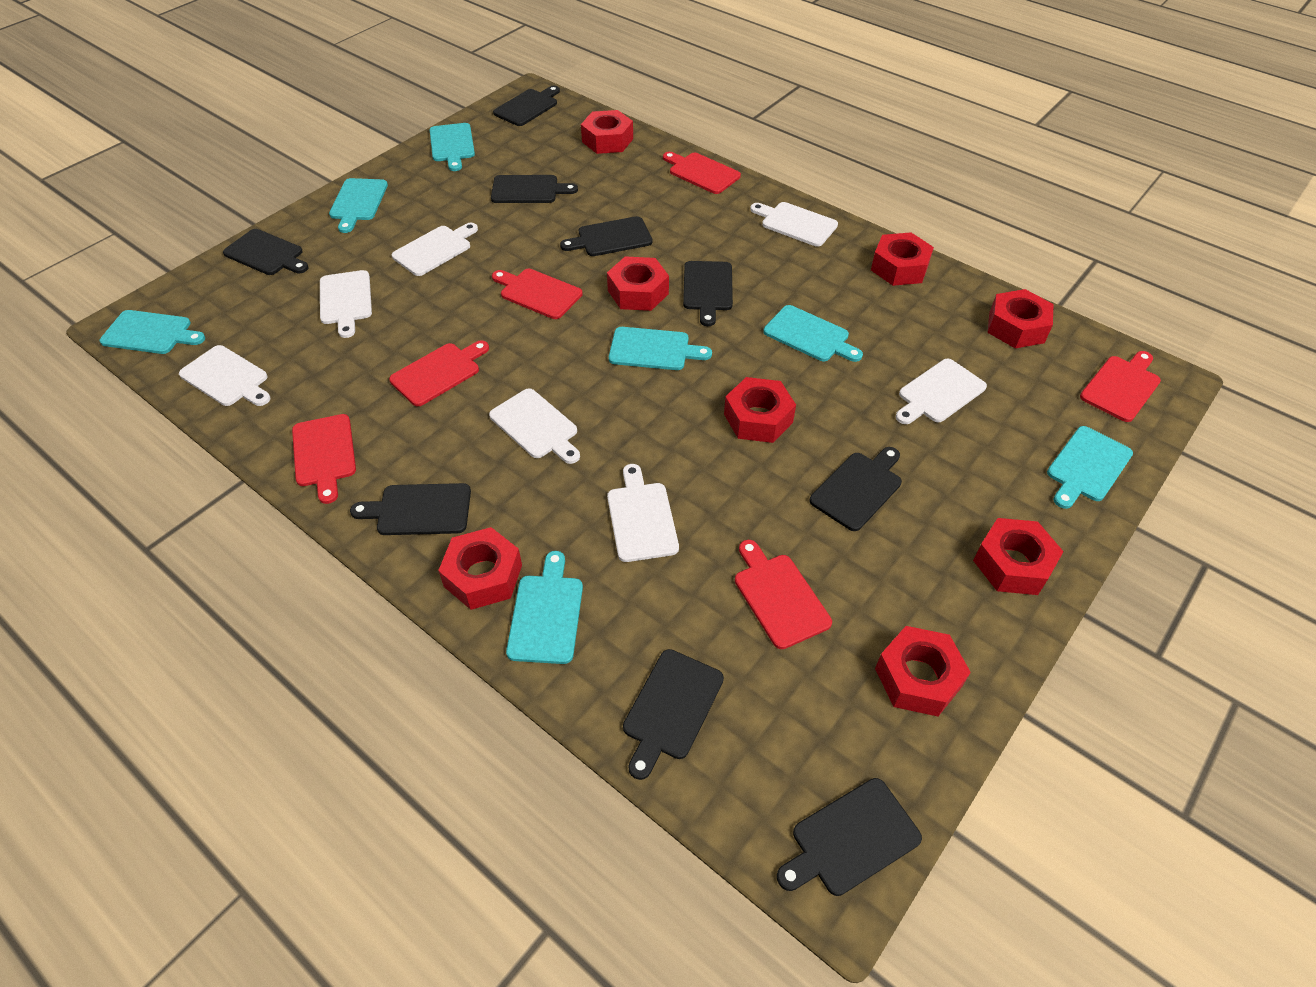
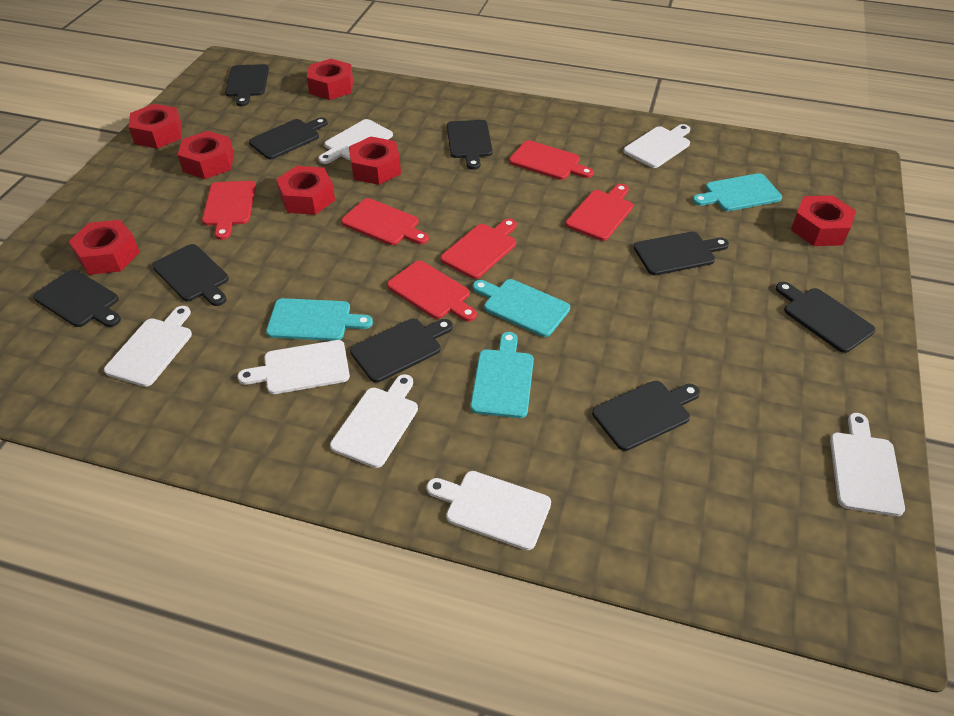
red nut: [438,527,522,610] [581,110,633,154] [607,256,669,311] [724,377,796,443] [871,232,934,286] [875,626,971,716] [973,518,1064,595] [988,289,1053,349] = 8 -> [68,220,140,275] [129,104,182,149] [178,131,234,179] [276,166,335,215] [307,59,353,100] [349,137,401,185] [791,195,856,246] = 7
turquoise cutting board: [100,310,205,354] [329,178,388,233] [430,123,475,171] [506,551,583,664] [609,327,712,370] [763,305,863,362] [1047,426,1133,509] = 7 -> [266,298,373,341] [470,332,534,418] [473,279,570,337] [692,173,782,211] = 4

